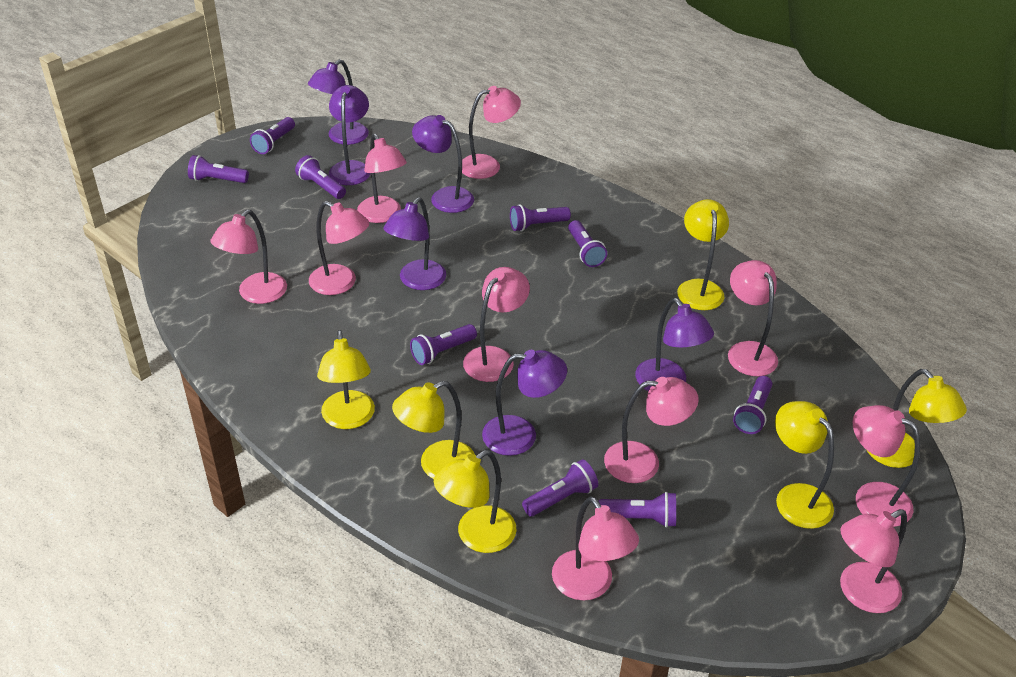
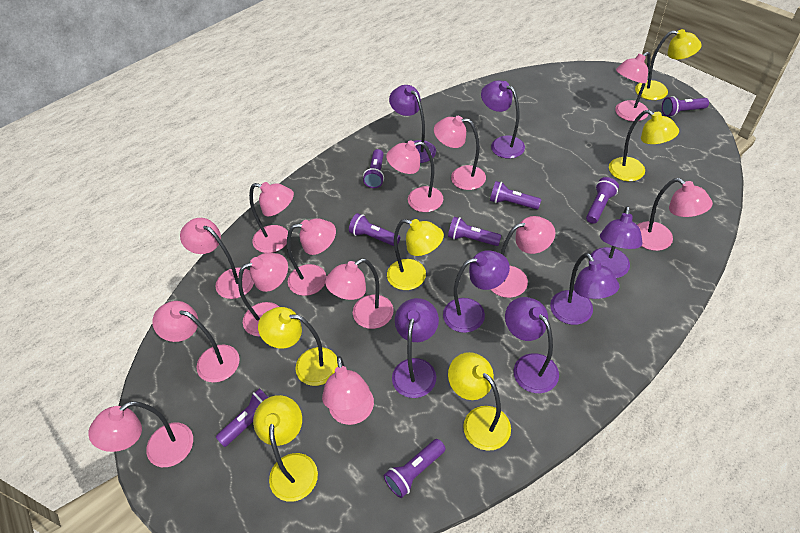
pink lamp: [210,210,287,304] [309,201,369,295] [357,134,407,223] [462,86,521,179] [463,267,530,382] [552,496,639,601] [604,377,699,483] [728,260,778,376] [840,509,907,613] [853,405,920,527] = 10 -> [88,401,193,467] [152,301,240,383] [180,218,254,299] [238,253,288,337] [249,182,294,253] [287,218,336,296] [322,356,374,425] [325,259,394,329] [386,141,443,212] [434,116,486,190] [491,216,555,298] [615,52,651,121] [638,178,713,251] = 13
purple flashlight: [188,155,249,183] [250,117,295,154] [295,155,346,199] [410,324,477,365] [510,204,571,231] [522,459,598,517] [568,220,607,267] [598,492,676,528] [733,376,772,434] = 9 -> [216,388,268,447] [349,213,400,246] [363,149,384,188] [384,439,446,498] [448,217,501,246] [490,181,542,210] [586,177,619,224] [662,96,709,117] = 8
purple lamp: [308,59,369,145] [329,85,371,185] [384,197,446,290] [412,115,474,213] [482,350,567,456] [635,298,714,391] = 6 -> [389,85,436,163] [392,298,439,398] [443,250,510,333] [481,80,525,159] [505,297,559,393] [550,253,619,325] [589,206,643,278] = 7

